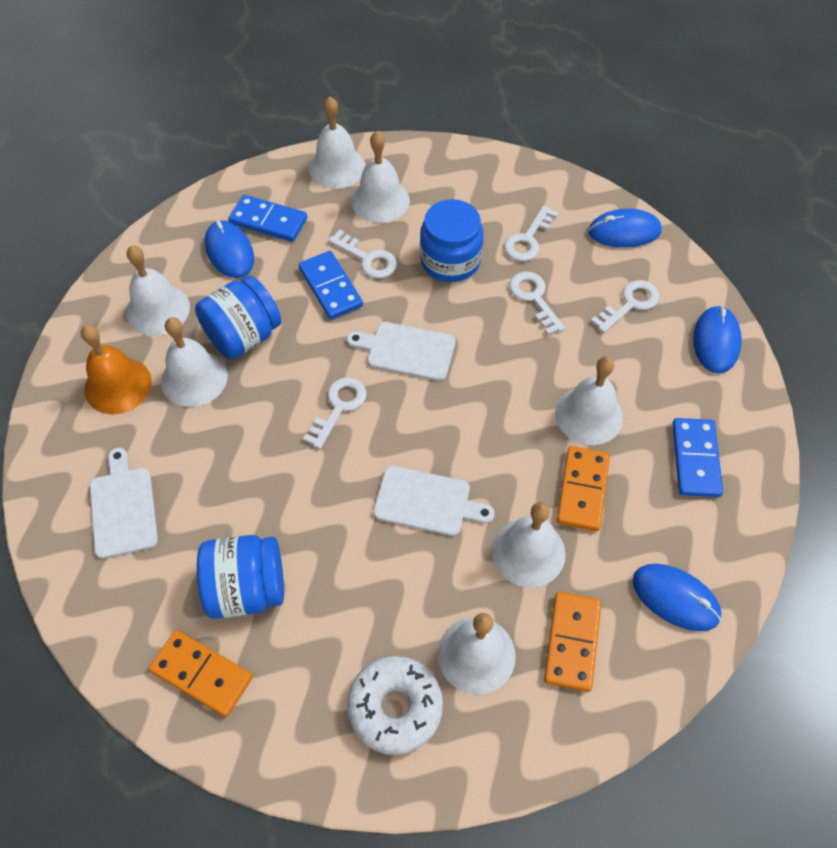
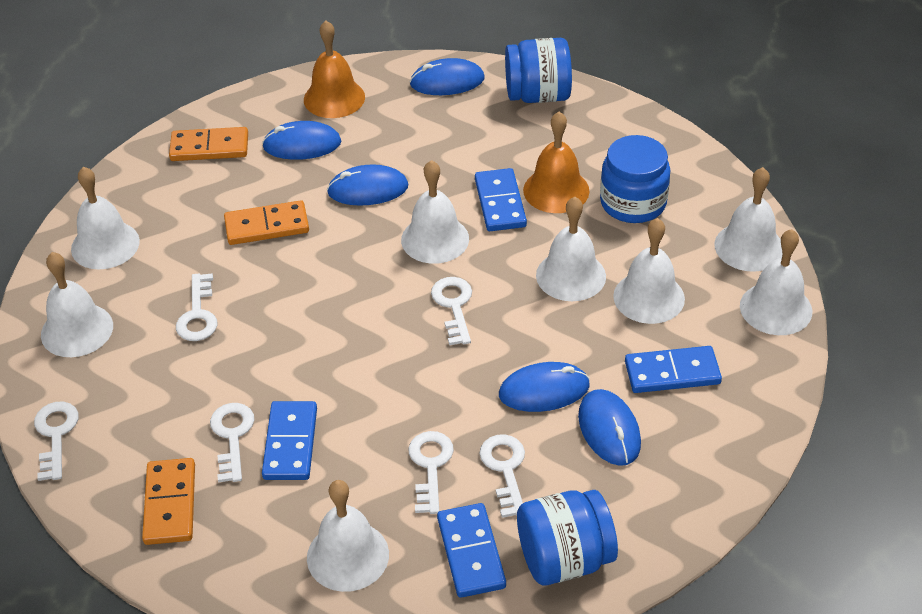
blue domino: [228,195,307,242] [299,251,363,319] [672,418,723,497] = 3 -> [262,401,317,480] [437,503,506,598] [475,168,527,231] [625,346,722,393] = 4
blue mouse: [205,220,254,278] [588,209,662,248] [632,564,721,631] [693,305,742,374] = 4 -> [262,121,341,160] [327,164,408,206] [410,58,485,95] [499,362,590,412] [578,389,641,466] = 5
orange bell: [81,325,152,414] = 1 -> [304,21,365,118] [523,111,589,213] = 2
white bell: [126,245,190,336] [161,317,228,407] [309,96,366,188] [351,131,410,223] [438,613,516,695] [492,502,566,588] [555,356,623,445] = 7 -> [41,252,113,357] [71,167,140,269] [307,480,389,592] [401,160,469,264] [536,197,606,301] [613,218,685,324] [714,167,782,272] [740,229,812,335] = 8
white cutting board: [90,448,158,559] [347,322,456,381] [373,466,495,536] = 3 -> none = 0
white donut: [347,656,443,755] = 1 -> none = 0
white key: [303,377,367,449] [328,229,397,279] [504,206,558,261] [509,272,565,335] [591,280,659,333] = 5 -> [34,402,79,481] [176,273,217,341] [210,403,254,483] [408,431,454,514] [431,277,472,345] [479,434,525,518] = 6

